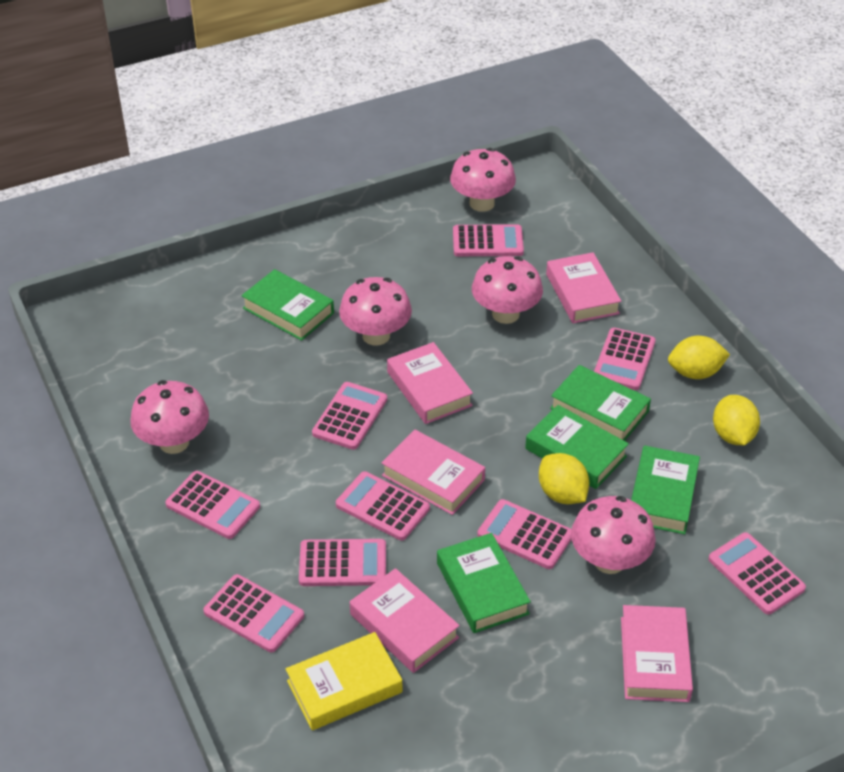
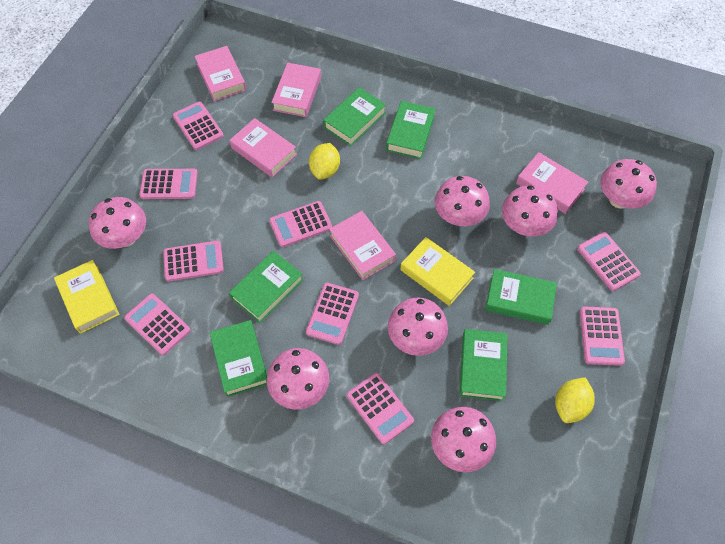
green book: [241,269,334,341] [437,533,531,633] [525,405,629,489] [550,365,651,441] [631,445,700,534] = 5 -> [210,320,267,397] [229,251,303,323] [323,87,386,146] [386,101,436,159] [459,329,508,401] [485,269,557,325] = 6
pink mushroom: [130,380,209,454] [339,277,412,345] [450,148,516,212] [472,256,543,324] [571,496,656,574] = 5 -> [89,197,146,249] [267,348,329,410] [387,298,448,356] [431,407,496,472] [435,176,490,226] [502,185,558,236] [600,159,657,209] = 7
yellow book: [286,632,403,730] = 1 -> [54,260,120,334] [400,237,475,306] = 2
yellow lemon: [539,453,589,504] [668,336,730,379] [713,395,760,445] = 3 -> [309,143,340,180] [555,377,595,423] = 2

